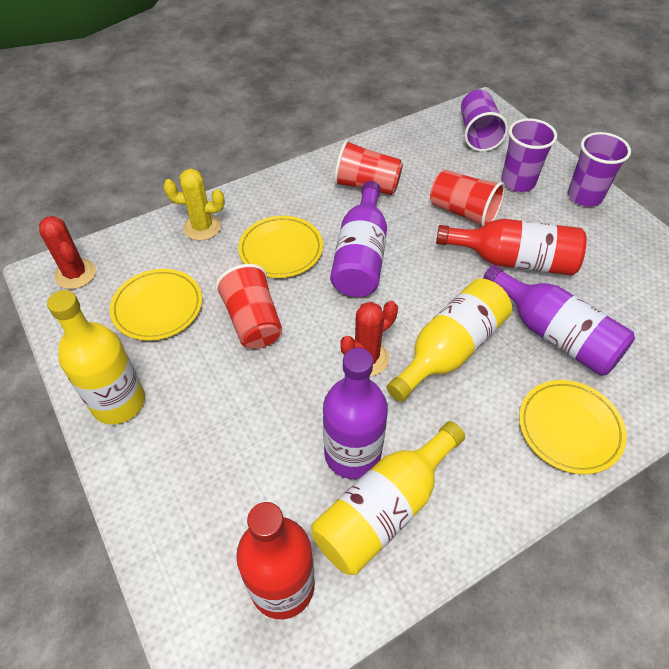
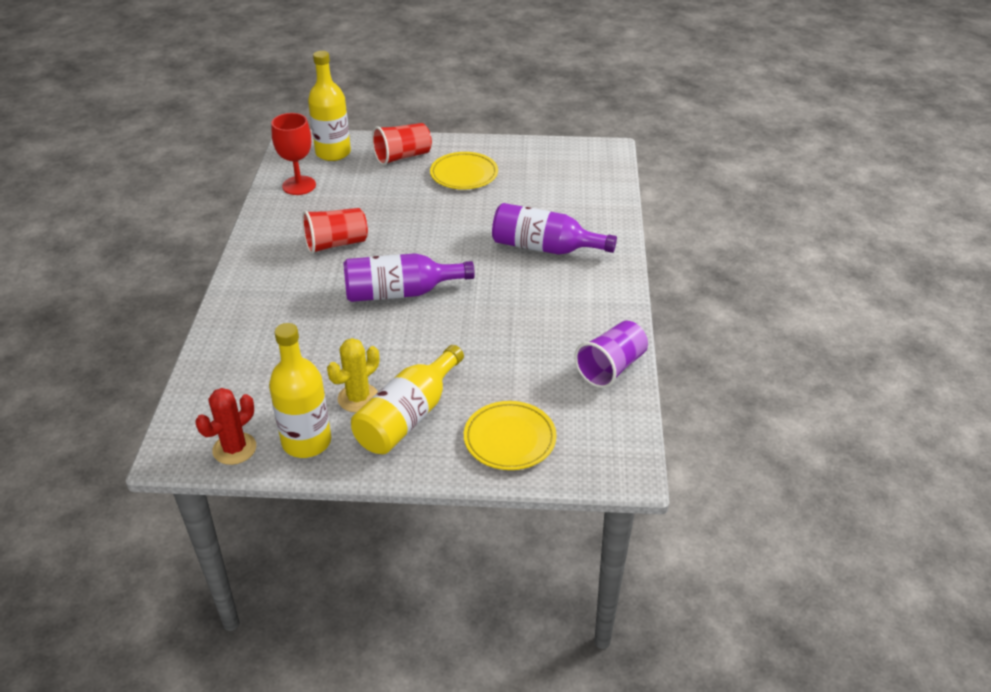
purple bottle: [323,348,388,479] [330,181,387,297] [483,265,635,376] = 3 -> [343,253,475,302] [492,203,617,255] = 2
purple cup: [461,90,508,152] [501,118,557,192] [568,132,631,207] = 3 -> [574,321,648,388] = 1
red bottle: [236,502,315,619] [436,219,587,275] = 2 -> none = 0
red cactus: [39,216,96,289] [340,301,398,377] = 2 -> [195,388,256,465] = 1
red cup: [215,264,282,349] [334,140,403,195] [430,170,505,226] = 3 -> [302,208,368,254] [372,123,432,166] = 2
red goblet: none = 0 -> [272,113,316,195] = 1
yellow plate: [110,269,202,341] [238,216,323,278] [519,380,627,474] = 3 -> [430,152,498,190] [464,401,557,470] = 2

